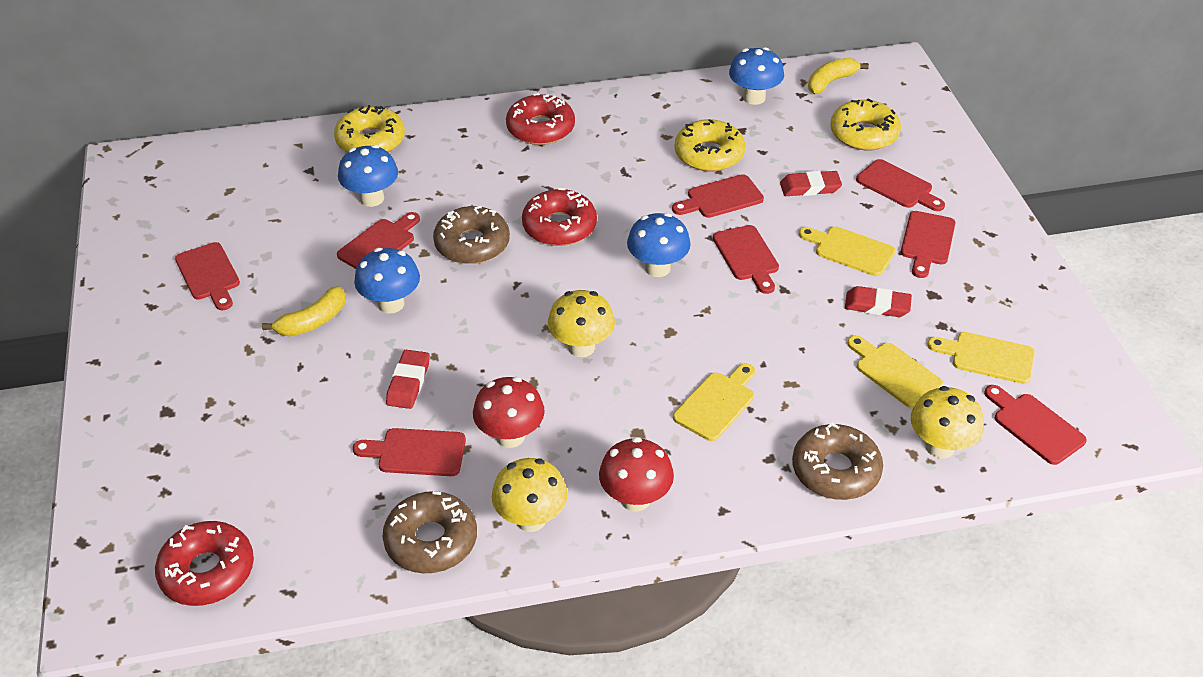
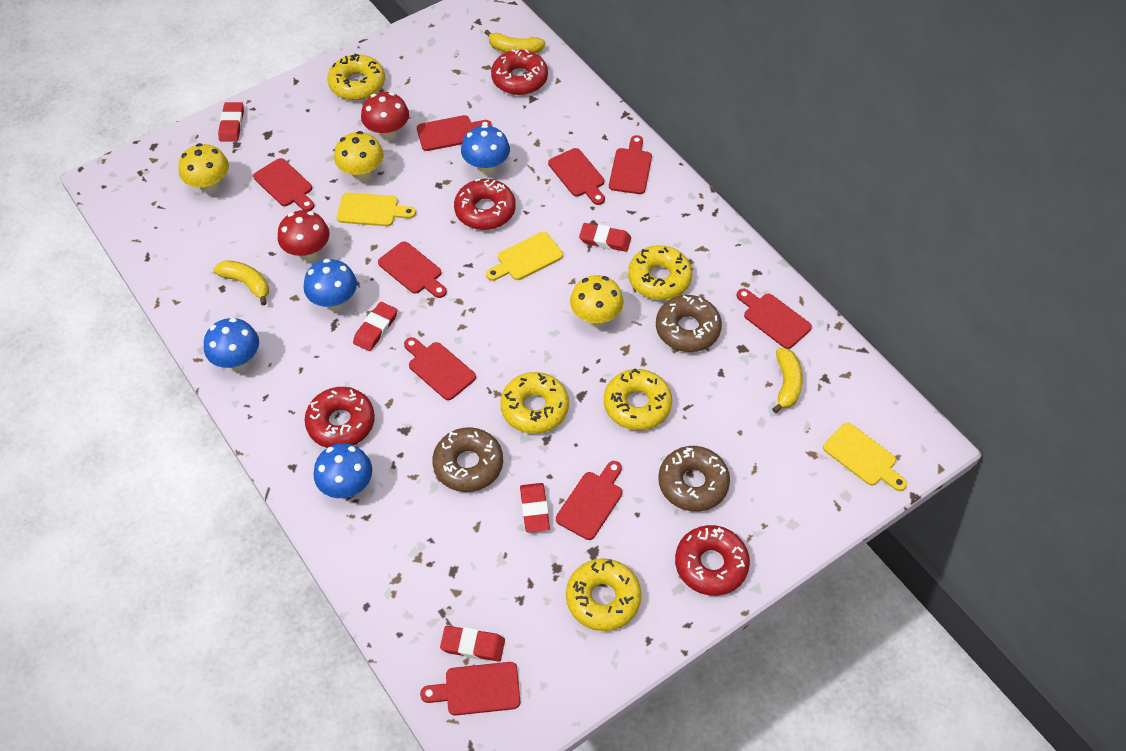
red cutting board: [175,242,240,310] [337,212,420,269] [353,428,466,476] [672,174,764,218] [713,225,779,294] [856,159,945,211] [901,211,956,278] [984,385,1087,465] = 8 -> [253,158,314,211] [378,241,447,298] [404,337,476,400] [417,115,492,151] [420,662,520,716] [548,148,605,205] [556,461,622,540] [609,135,652,194] [736,288,812,349] = 9
red donut: [155,521,254,606] [506,93,575,145] [522,188,597,246] = 3 -> [304,387,375,448] [454,179,516,230] [491,50,548,95] [675,525,750,596] = 4
red eraser: [386,350,430,409] [780,171,842,196] [845,286,912,317] = 3 -> [218,102,244,142] [353,302,398,351] [440,626,505,662] [520,483,550,533] [579,223,631,252] = 5
yellow banana: [262,286,345,336] [808,58,869,94] = 2 -> [213,260,269,305] [485,30,546,53] [772,348,803,413] = 3
yellow cutting board: [673,364,755,441] [799,226,895,276] [847,335,944,408] [927,332,1035,384] = 4 -> [337,192,416,226] [486,232,563,281] [823,423,907,491] = 3
yellow donut: [334,105,405,152] [675,119,745,172] [830,99,901,150] = 3 -> [327,54,385,100] [500,372,569,434] [566,558,641,631] [604,368,672,430] [628,245,692,300] = 5

